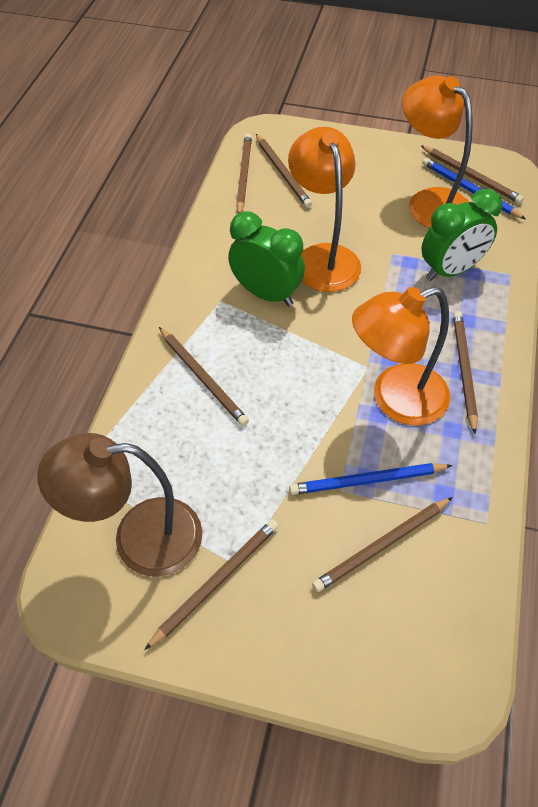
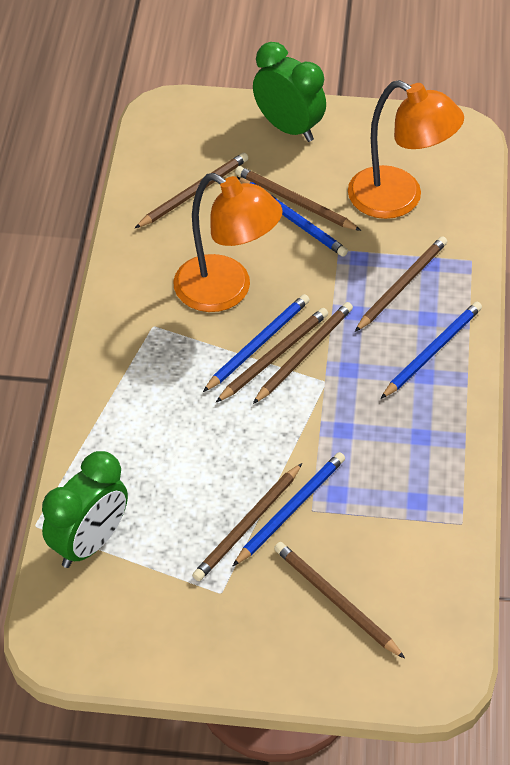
blue pencil: [289,463,452,495] [422,157,526,219] = 2 -> [203,294,310,392] [233,452,345,566] [237,177,348,257] [381,302,482,399] = 4
brown lamp: [37,433,202,577] = 1 -> none = 0
orange lamp: [288,127,361,292] [352,286,450,425] [402,75,473,228] = 3 -> [173,173,283,312] [348,80,464,219] = 2

